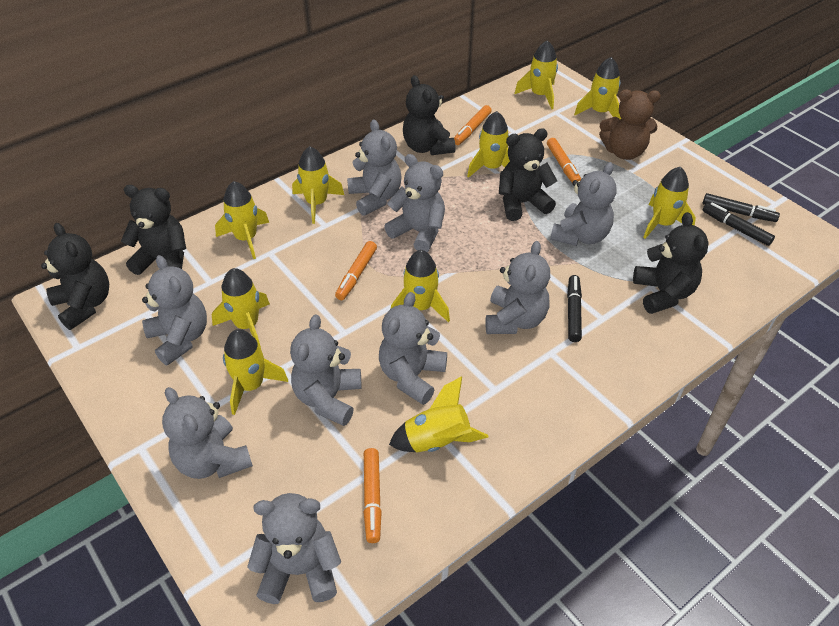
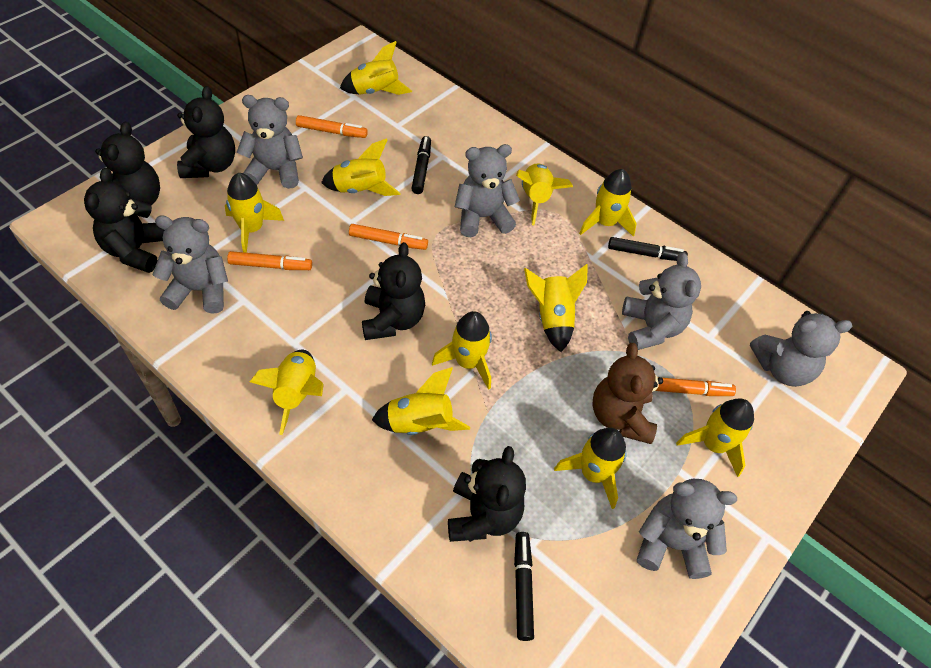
grey teddy bear: [142,255,207,365] [162,387,253,479] [247,493,341,604] [290,314,361,426] [347,120,401,216] [379,292,447,405] [384,154,445,252] [485,241,550,334] [550,162,617,246] = 9 -> [152,215,228,314] [236,95,303,189] [455,144,520,237] [622,252,701,350] [637,479,737,579] [750,311,853,387] = 6
yellow rocket: [212,268,270,348] [215,181,269,259] [223,329,288,415] [292,146,344,224] [389,376,488,452] [391,250,450,322] [467,111,510,178] [514,40,558,109] [574,57,621,119] [643,167,696,239] = 10 -> [225,173,284,253] [250,350,324,435] [321,138,401,196] [340,41,412,95] [372,367,470,435] [432,311,492,390] [516,163,573,225] [524,264,588,352] [554,428,627,509] [579,169,637,237] [676,398,754,477] = 11

